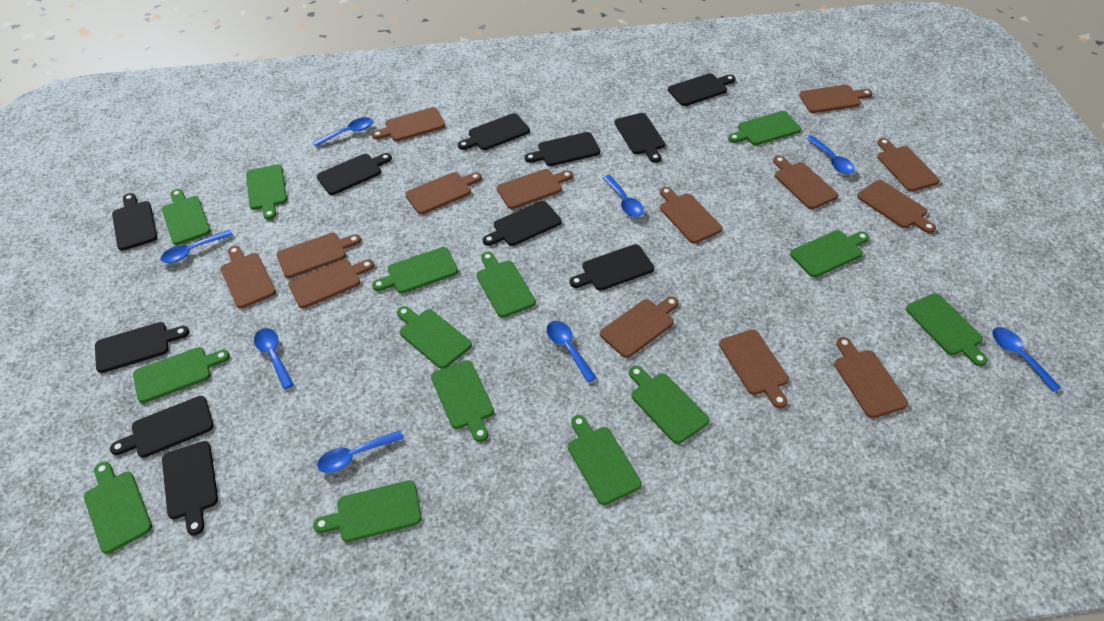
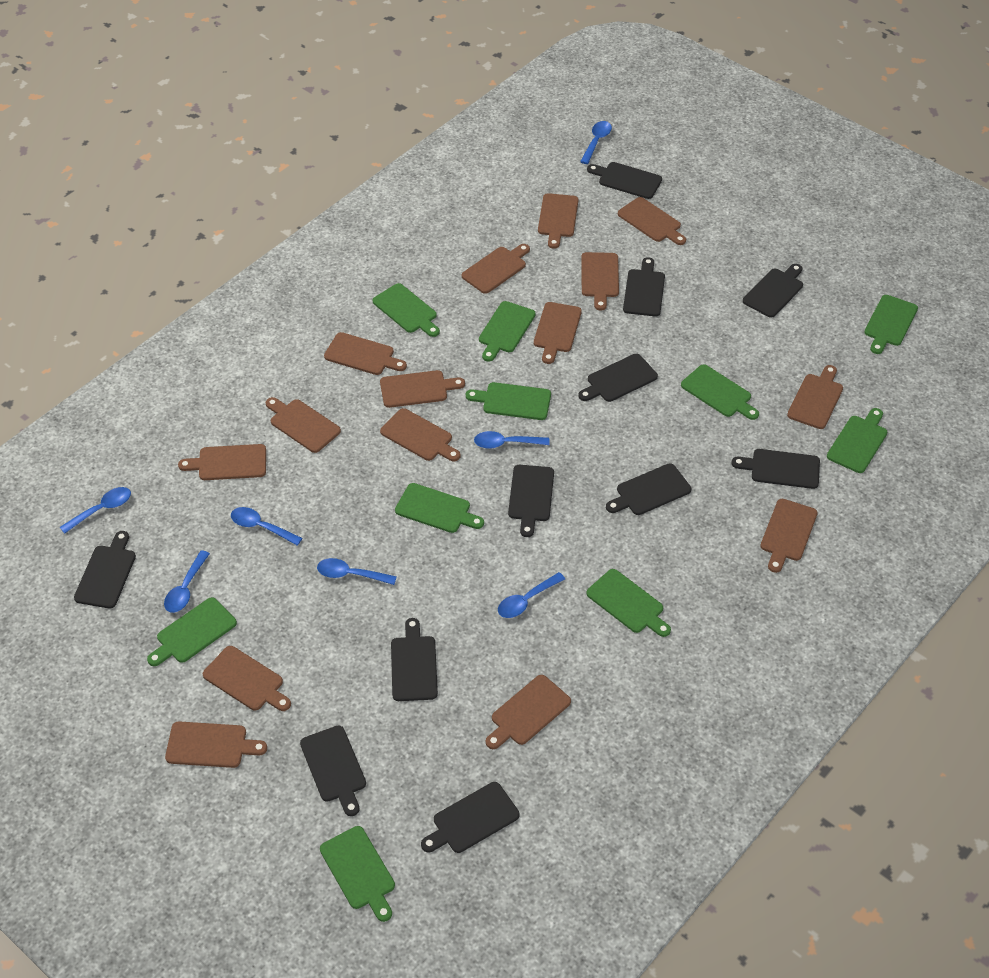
blue spoon: [161,230,233,263] [254,328,294,389] [313,117,373,147] [317,430,404,473] [547,321,597,382] [603,175,644,217] [806,135,855,174] [992,327,1061,392] = 8 -> [60,487,131,534] [164,550,210,613] [231,507,302,546] [317,558,397,585] [474,431,550,449] [498,572,565,618] [580,121,612,164] = 7
brown cutting board: [220,246,276,309] [277,233,361,278] [288,259,374,309] [372,107,445,141] [405,172,482,214] [496,169,573,209] [600,296,679,358] [660,187,723,244] [719,329,789,409] [773,156,838,209] [799,85,872,113] [834,337,908,418] [857,180,936,233] [877,138,940,192] = 14 -> [165,721,267,768] [178,444,266,480] [203,646,291,711] [266,397,341,453] [324,332,407,375] [380,370,465,408] [380,408,460,461] [462,244,530,294] [486,675,571,749] [534,302,582,364] [538,193,579,249] [581,252,619,311] [618,197,686,245] [760,499,818,573] [787,365,843,429] = 15
green cutting board: [84,462,152,554] [133,347,230,403] [162,189,211,245] [246,164,287,220] [313,480,422,542] [372,247,458,294] [397,306,472,369] [431,360,494,442] [476,252,536,318] [568,415,642,505] [629,366,709,444] [728,111,801,145] [790,230,869,278] [905,293,988,366] = 14 -> [147,597,237,666] [320,826,395,922] [373,283,440,337] [395,483,484,533] [466,382,551,420] [479,301,536,362] [586,569,671,637] [681,364,759,420] [827,408,887,473] [864,295,918,354] = 10

